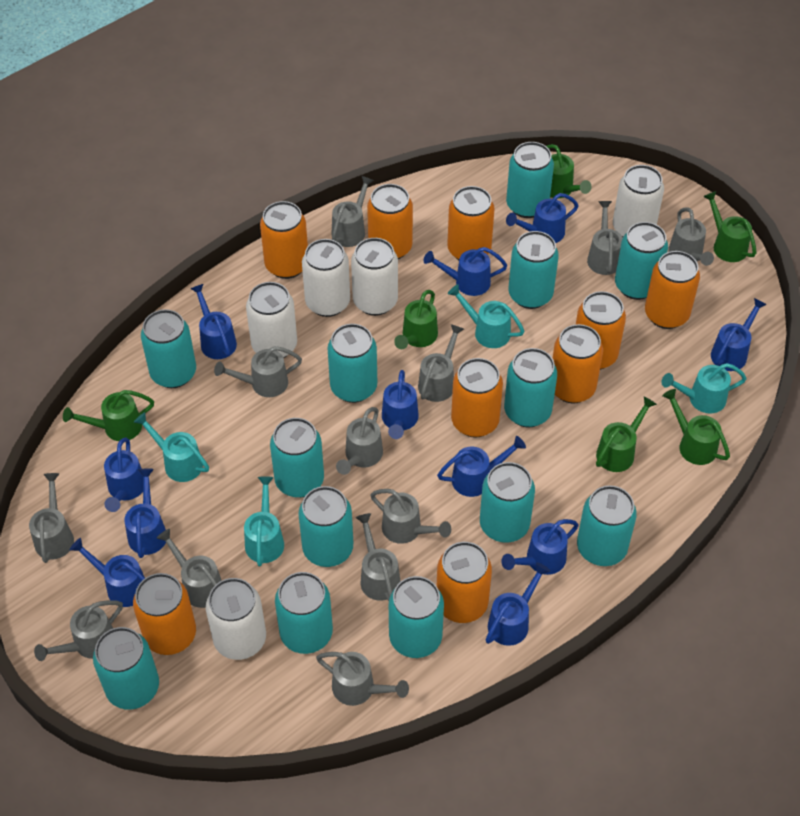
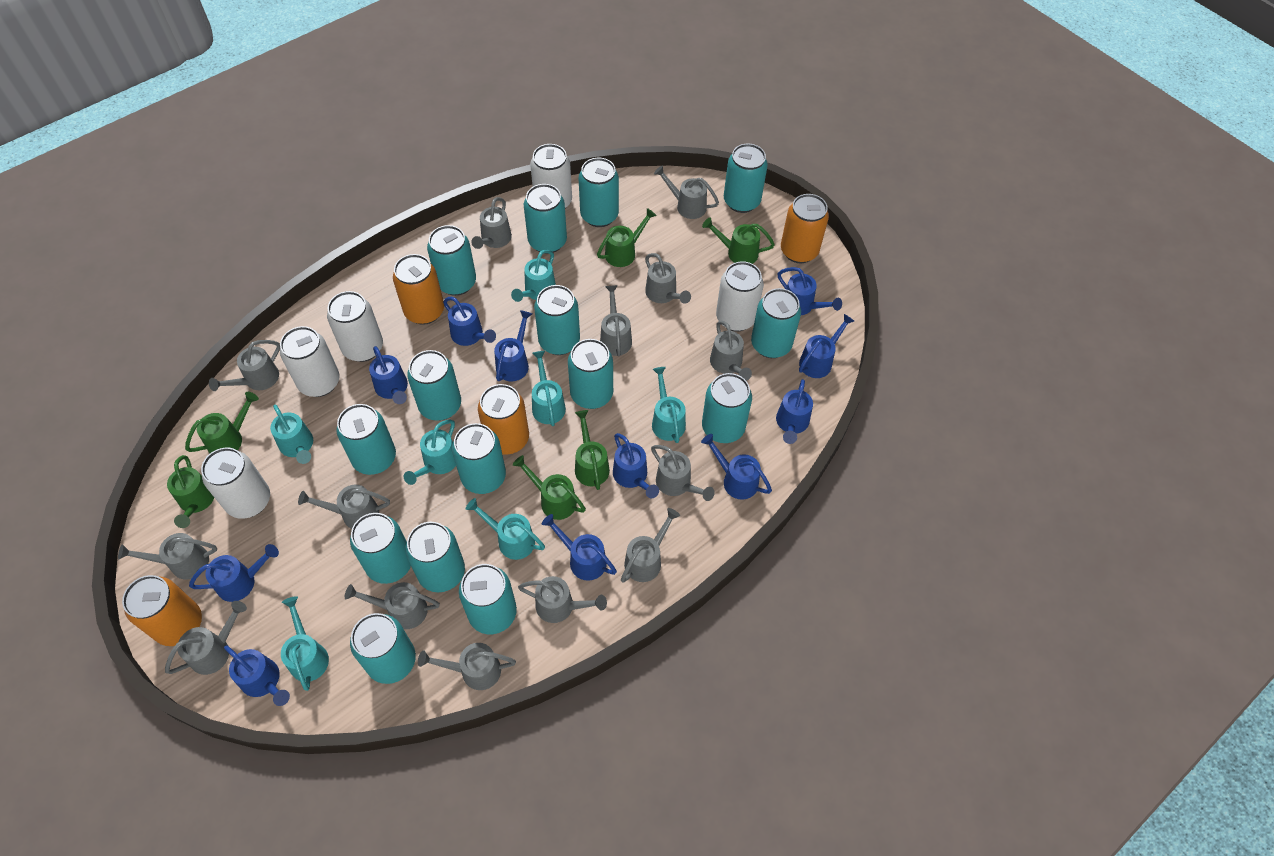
grey watering can: [29,473,74,563] [34,600,123,661] [157,529,222,608] [214,346,302,397] [316,652,409,706] [332,176,374,247] [336,407,383,475] [356,513,400,601] [370,489,451,544] [418,324,464,402] [587,201,623,275] [668,208,714,266] = 12 -> [118,533,217,580] [165,601,247,675] [209,340,280,391] [298,485,390,529] [345,582,440,629] [418,643,516,690] [471,197,512,249] [518,576,607,623] [600,285,632,356] [621,508,680,583] [645,253,691,304] [651,445,715,501] [654,165,719,219] [710,321,752,381] = 14
orange can: [133,573,196,655] [260,201,308,279] [367,184,413,259] [437,542,492,623] [447,186,495,260] [451,358,503,438] [552,324,603,404] [576,291,626,370] [645,251,700,329] = 9 -> [122,575,202,646] [393,254,444,325] [478,384,529,455] [781,194,829,263] = 4
turquoise can: [93,627,159,710] [141,309,196,388] [270,418,324,498] [275,572,333,654] [298,486,353,567] [328,324,377,403] [389,576,444,658] [480,462,535,543] [504,348,557,428] [506,142,554,218] [508,231,559,309] [577,485,637,566] [615,222,668,300] = 13 -> [336,404,396,475] [350,513,411,584] [350,613,416,684] [405,522,465,592] [407,350,461,421] [427,225,476,296] [452,423,506,494] [459,564,517,634] [524,184,567,254] [534,285,580,355] [568,339,613,409] [579,158,619,227] [702,373,752,443] [724,144,768,213] [751,288,801,358] = 15
turquoise watering can: [134,412,209,482] [244,476,284,567] [448,284,525,348] [662,363,747,414] = 4 -> [270,405,313,464] [281,596,329,691] [404,420,456,485] [466,498,545,560] [511,250,556,302] [532,351,566,426] [652,367,686,443] = 7

